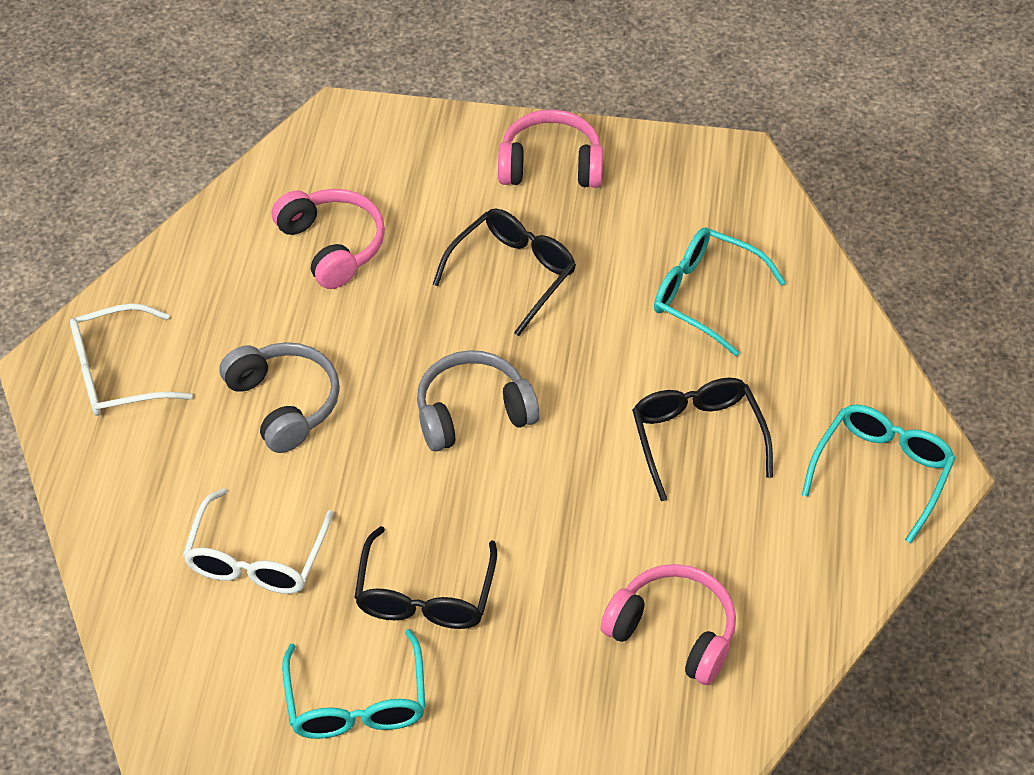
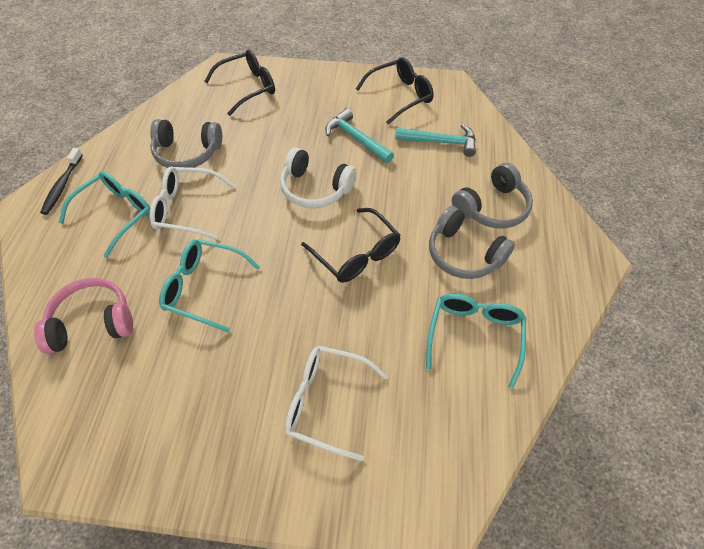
black toothbrush: none = 0 -> [40,148,83,215] = 1
grey headphones: [219,342,340,453] [417,350,539,452] = 2 -> [150,119,222,168] [429,206,515,279] [452,163,533,228] = 3
pink headphones: [271,189,385,289] [498,109,603,188] [600,564,736,685] = 3 -> [34,278,133,354] = 1
turquoise hammer: none = 0 -> [325,108,394,163] [395,124,476,157] = 2
white headphones: none = 0 -> [280,147,356,208] = 1

